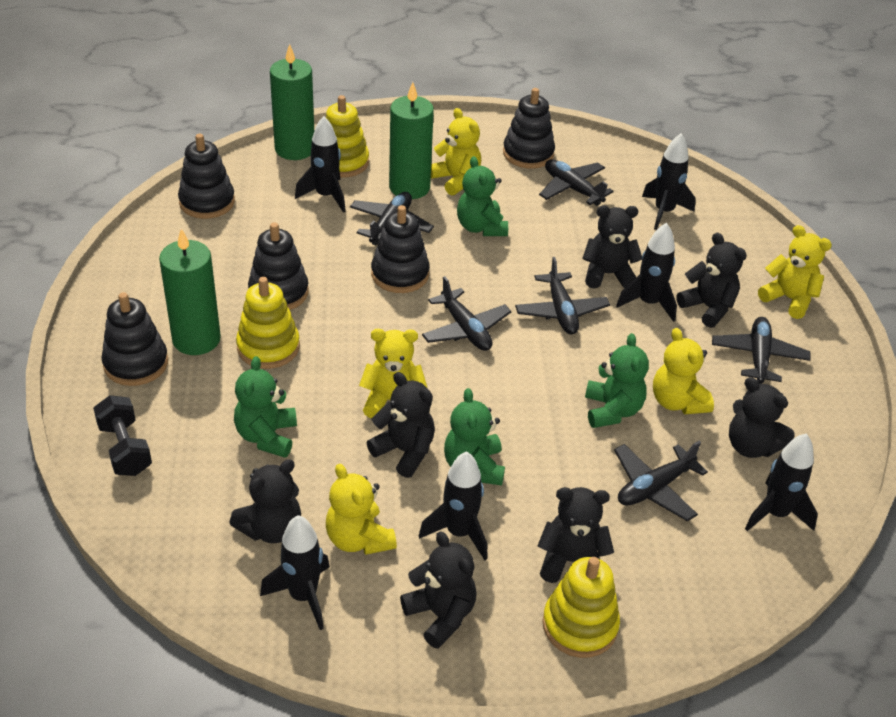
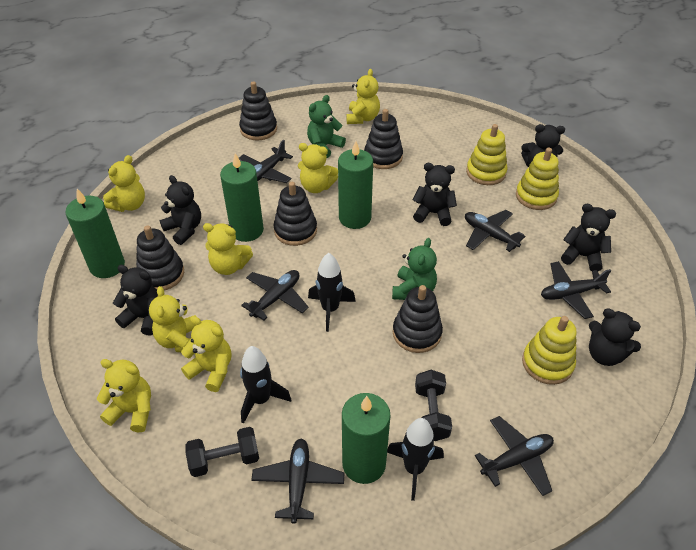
black dumbbell: [93,395,152,476] = 1 -> [185,427,259,477] [415,370,452,441] = 2
black rocket: [260,515,330,630] [295,116,346,213] [419,451,488,560] [616,222,677,322] [642,133,696,230] [745,433,818,531] = 6 -> [240,346,292,424] [308,253,356,332] [387,418,444,501] = 3
black teddy bear: [229,459,301,543] [367,372,435,478] [400,532,477,649] [537,487,614,583] [582,205,642,289] [676,233,747,328] [729,377,795,458] = 7 -> [113,265,158,335] [160,175,201,245] [413,163,457,226] [521,124,565,167] [561,204,616,271] [589,308,641,366] = 6
green candle: [159,228,221,355] [270,44,314,160] [389,82,434,199] = 3 -> [65,189,125,278] [220,153,264,242] [338,141,373,229] [342,393,391,484] = 4
green teddy bear: [234,356,297,458] [444,388,505,486] [457,156,508,236] [585,333,649,428] = 4 -> [307,95,346,158] [392,238,437,300] = 2
yellow teddy bear: [326,464,397,555] [359,329,427,418] [431,108,481,195] [653,328,714,414] [758,225,832,319] = 5 -> [97,359,151,432] [103,155,145,212] [149,286,196,352] [181,316,231,392] [203,223,253,275] [298,143,338,193] [346,69,380,124] = 7

